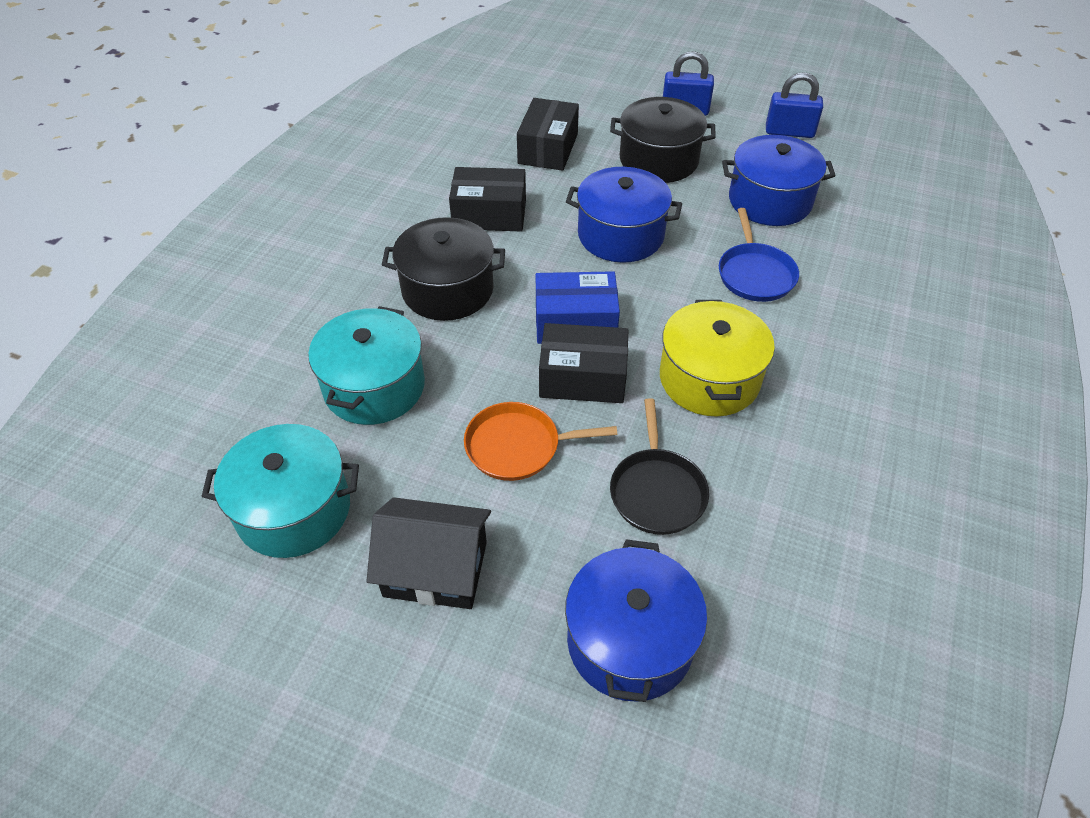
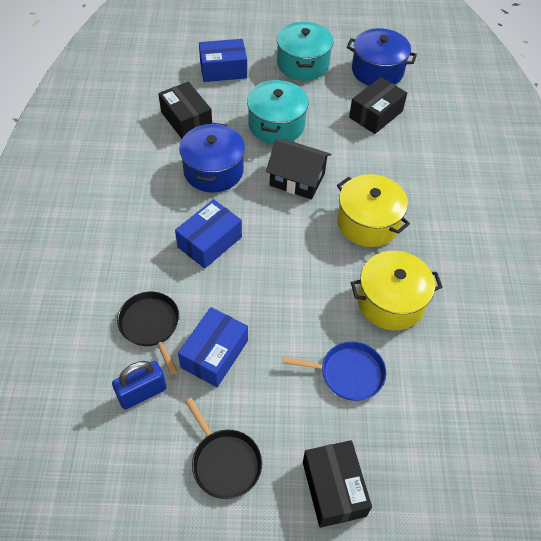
black pan: [610,398,709,535] = 1 -> [117,292,179,375] [185,398,262,499] = 2
black pot: [382,217,505,321] [610,97,716,183] = 2 -> none = 0
blue box: [536,271,620,344] = 1 -> [175,199,242,269] [178,307,248,387] [199,39,247,82] = 3
blue padlock: [663,51,714,116] [766,72,823,138] = 2 -> [112,361,167,410] = 1
blue pot: [565,539,707,702] [566,167,682,263] [722,135,836,226] = 3 -> [179,123,245,193] [347,28,417,86] = 2
orange pan: [464,402,617,481] = 1 -> none = 0
yellow pot: [660,300,775,416] = 1 -> [337,174,410,247] [351,251,442,330] = 2

